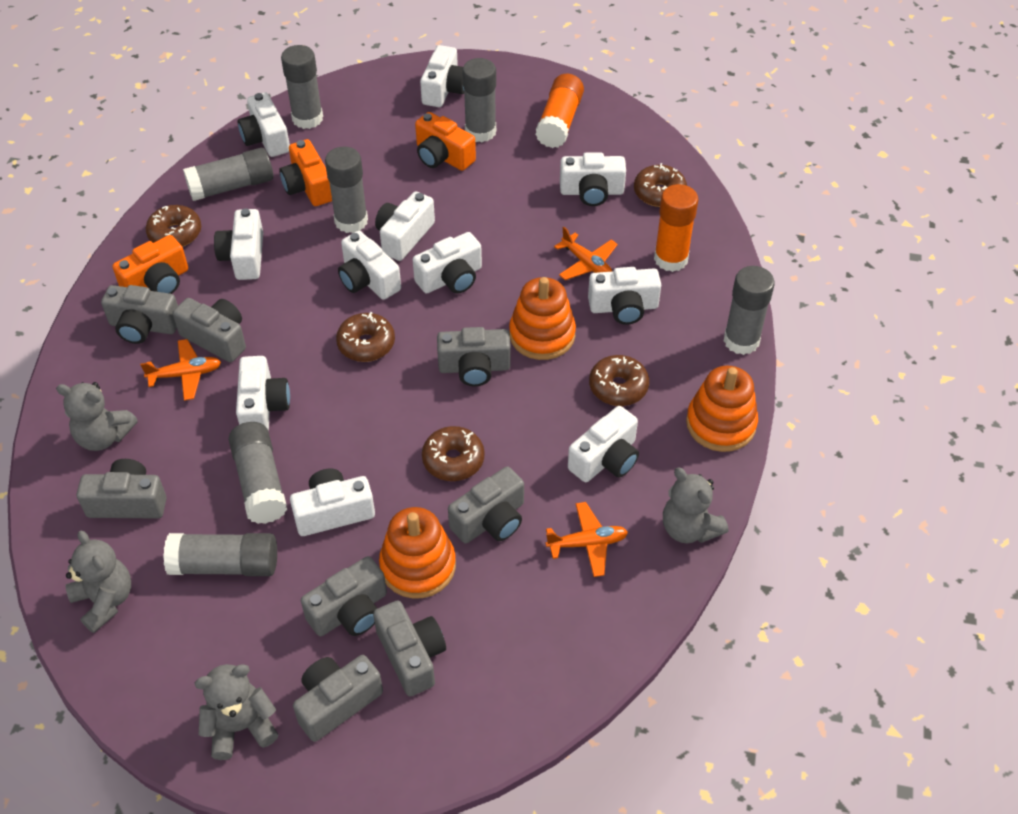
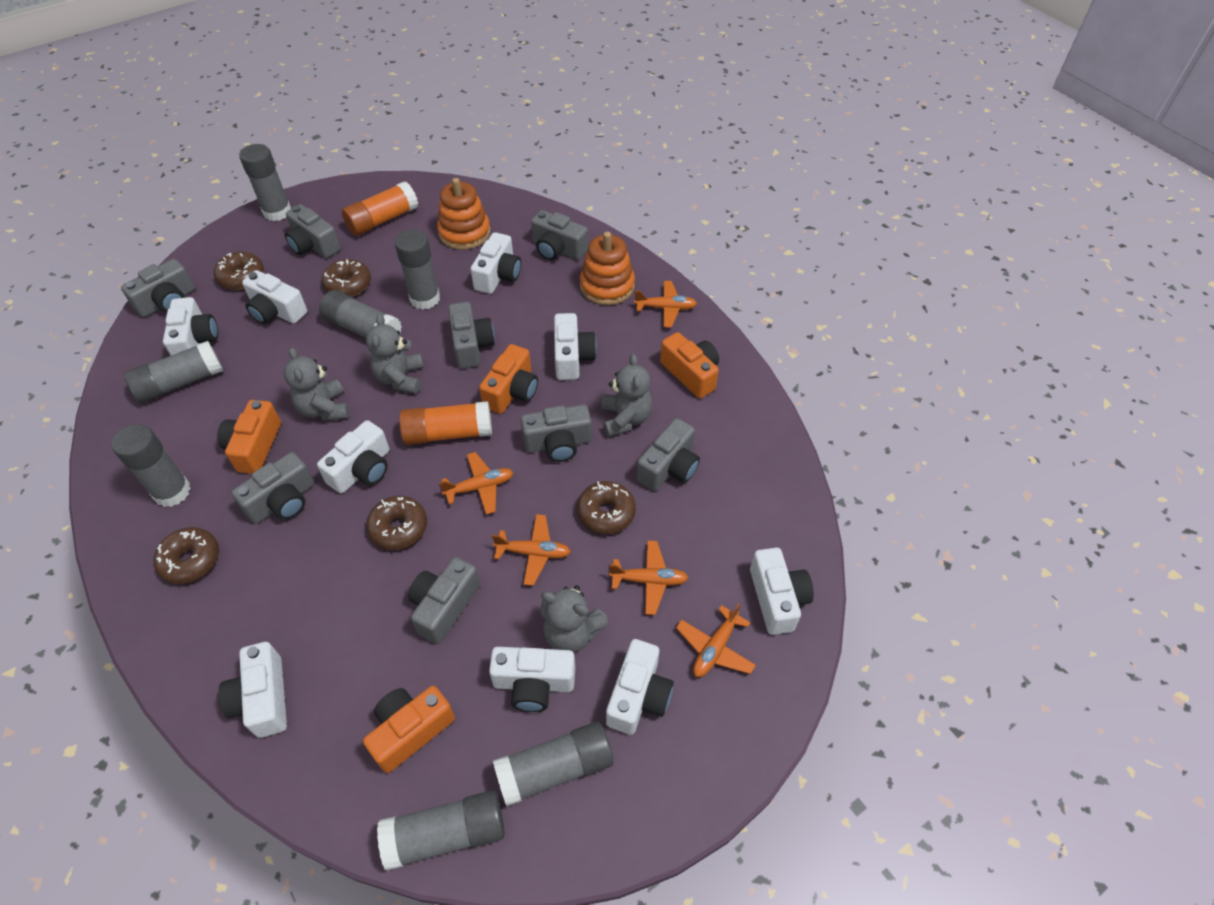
orange camera: [112,235,188,294] [279,139,332,206] [415,112,476,171] = 3 -> [217,400,281,474] [363,686,455,773] [479,344,538,414] [660,332,719,398] = 4
orange plane: [140,339,221,401] [545,502,628,577] [554,227,618,280] = 3 -> [439,452,514,515] [492,514,571,586] [609,540,688,615] [634,281,697,328] [676,603,756,677] = 5
orange stacking toy: [379,507,456,599] [509,277,576,360] [686,366,758,452] = 3 -> [437,178,490,250] [580,231,635,305] = 2
white camera: [214,208,263,280] [236,356,290,431] [238,93,290,157] [290,469,375,536] [338,231,401,300] [375,191,435,261] [413,232,482,294] [420,45,464,107] [560,152,626,206] [568,406,639,482] [588,267,661,325] = 11 -> [163,297,218,356] [218,642,287,738] [242,270,307,324] [317,420,389,494] [470,232,521,294] [489,647,575,712] [554,313,597,380] [606,639,674,735] [750,548,814,635] = 9

